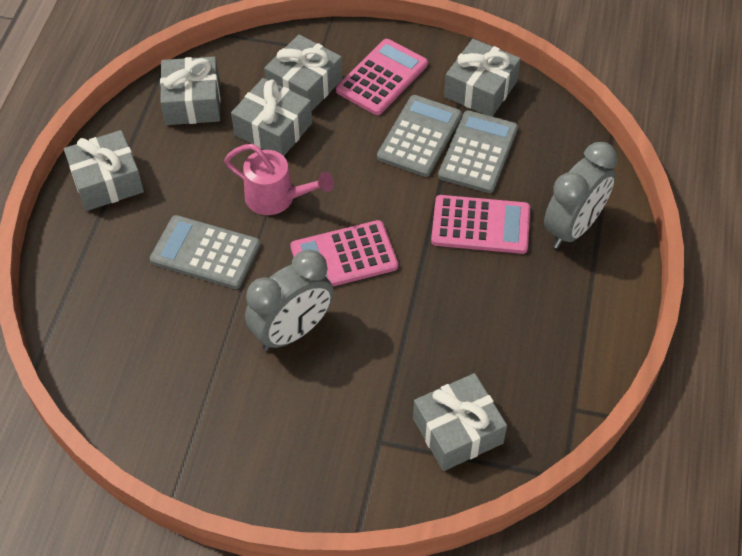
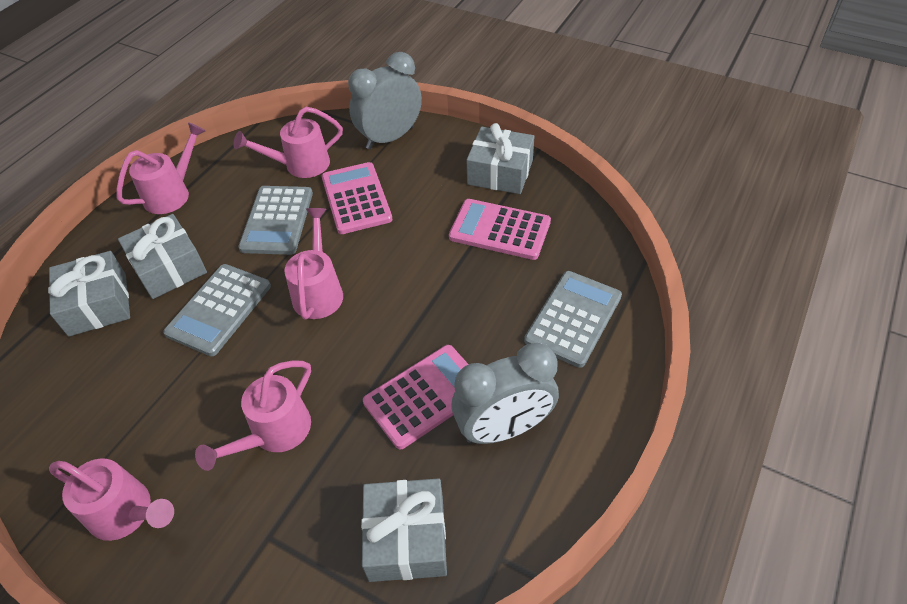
grey gift: [64,130,144,211] [160,56,221,125] [231,78,312,156] [264,34,342,110] [413,373,507,471] [444,39,521,117] = 6 -> [48,251,130,337] [118,214,207,299] [361,478,447,582] [467,123,535,194] = 4
pink watering can: [224,144,334,215] = 1 -> [49,459,174,541] [116,122,206,214] [195,361,311,471] [234,107,343,178] [284,208,343,320] = 5

